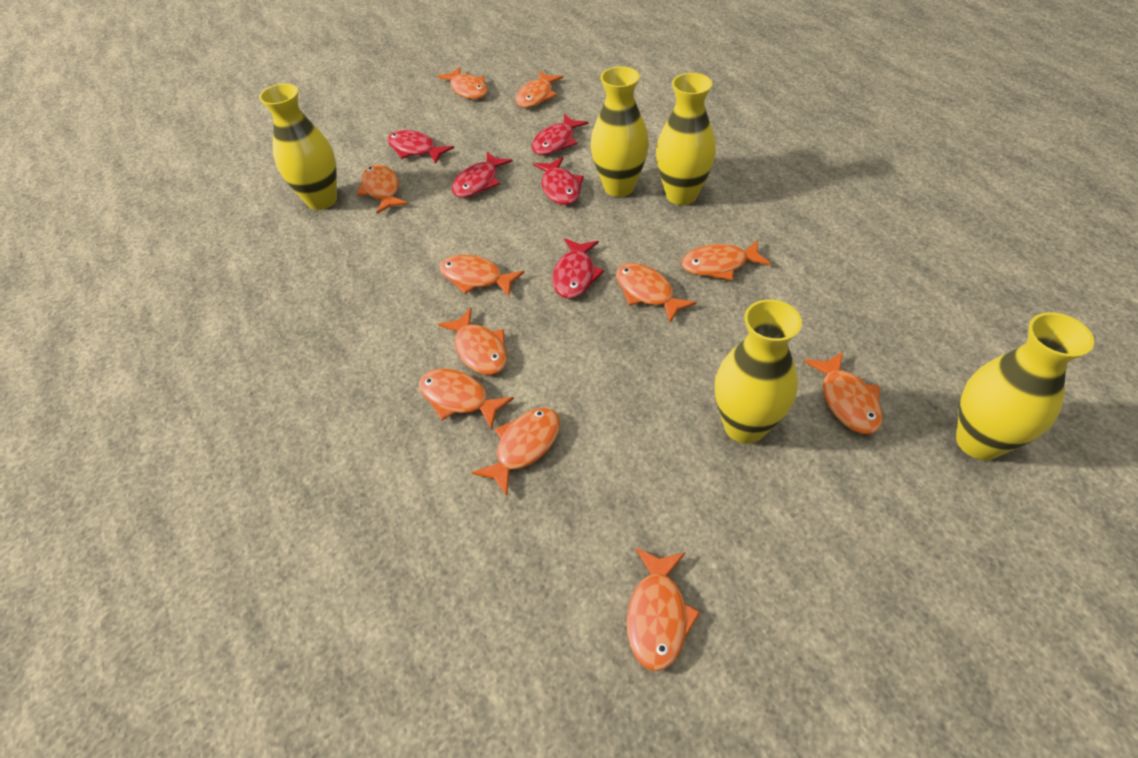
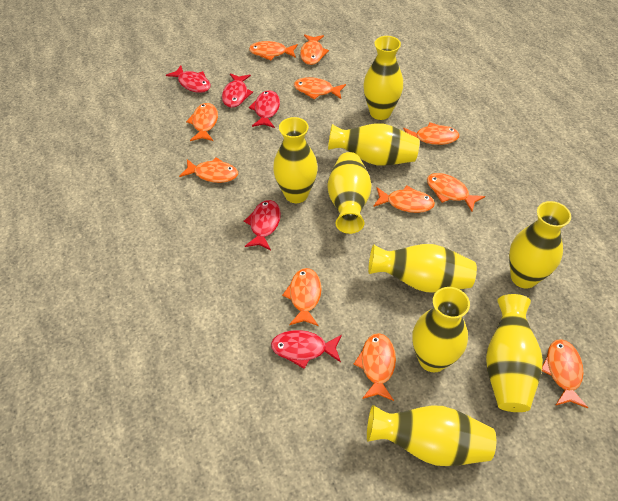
yellow vase: [259,83,337,210] [591,66,649,197] [656,73,716,205] [715,299,802,444] [956,312,1094,460] = 5 -> [273,117,318,203] [327,152,371,234] [328,123,419,166] [363,36,403,120] [367,405,496,466] [368,244,477,293] [412,287,470,372] [486,294,543,412] [509,201,571,288] = 9

